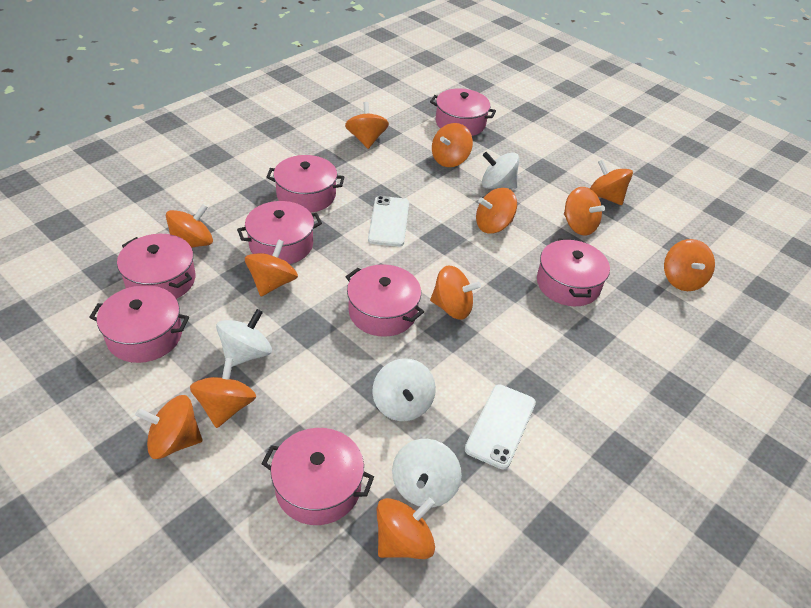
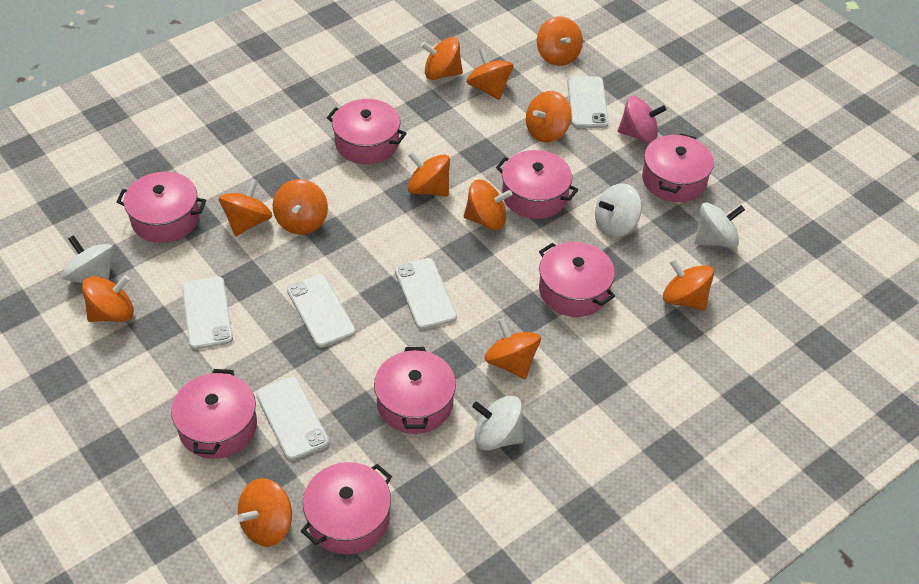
pink spinning top: none = 0 -> [618,96,667,143] = 1
white phone: [368,196,409,247] [465,384,536,470] = 2 -> [182,276,233,350] [256,377,329,461] [287,274,356,348] [395,258,457,330] [567,76,609,128] = 5

